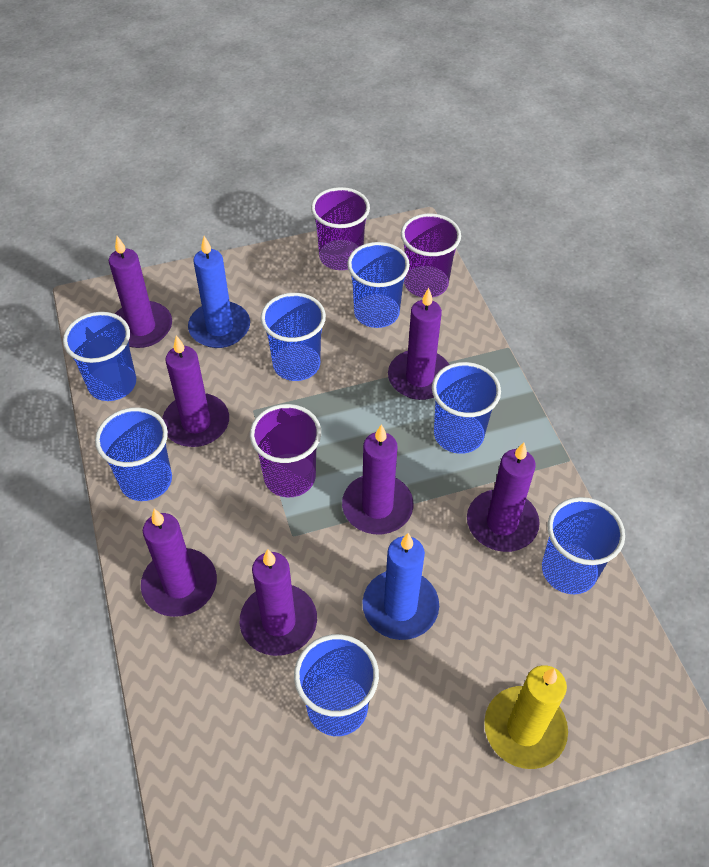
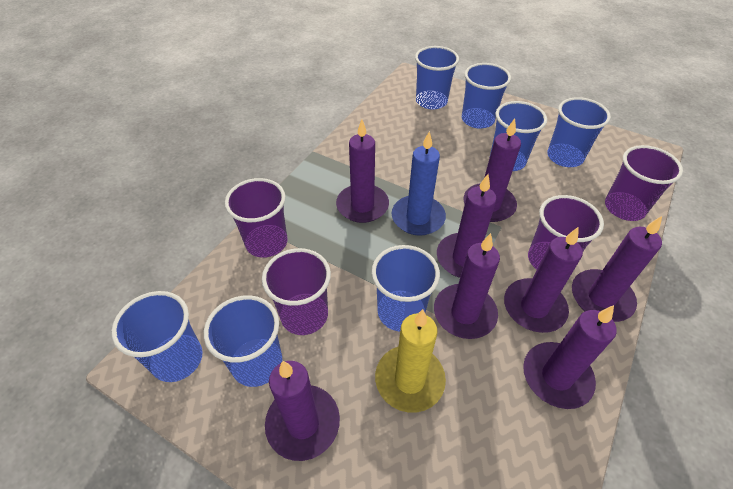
blue candle: [188,236,250,348] [362,533,439,640] = 2 -> [392,131,446,236] = 1
purple candle: [109,236,172,348] [141,509,217,617] [162,335,229,447] [240,549,317,656] [342,424,413,534] [388,288,450,400] [467,442,540,552] = 7 -> [265,361,340,461] [336,120,389,223] [434,233,500,339] [437,174,497,278] [463,118,521,222] [504,227,583,333] [523,305,617,409] [572,216,662,322] = 8
purple cup: [250,404,321,497] [311,187,370,270] [401,213,461,297] = 3 -> [225,178,288,258] [262,248,331,335] [528,195,604,270] [605,145,683,221] = 4

